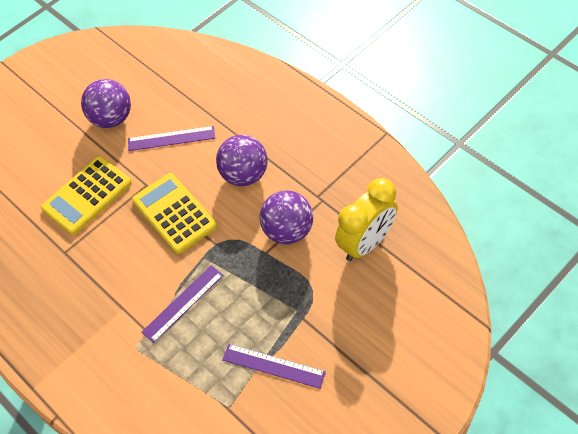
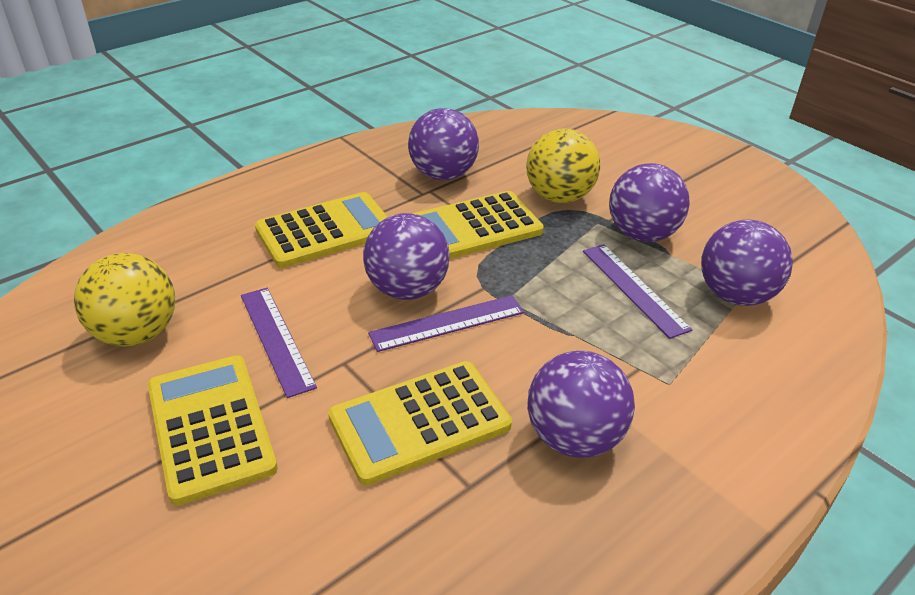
purple ball: [81,79,131,128] [216,135,268,186] [259,191,313,244] = 3 -> [363,213,450,300] [408,108,479,180] [527,351,635,458] [609,163,690,242] [701,220,793,306] = 5
yellow ball: none = 0 -> [74,253,175,347] [526,129,600,203] = 2
yellow calculator: [41,156,132,235] [132,173,217,254] = 2 -> [148,355,278,506] [255,192,388,268] [328,361,512,485] [412,191,544,259] = 4
yellow clock: [335,178,398,261] = 1 -> none = 0

